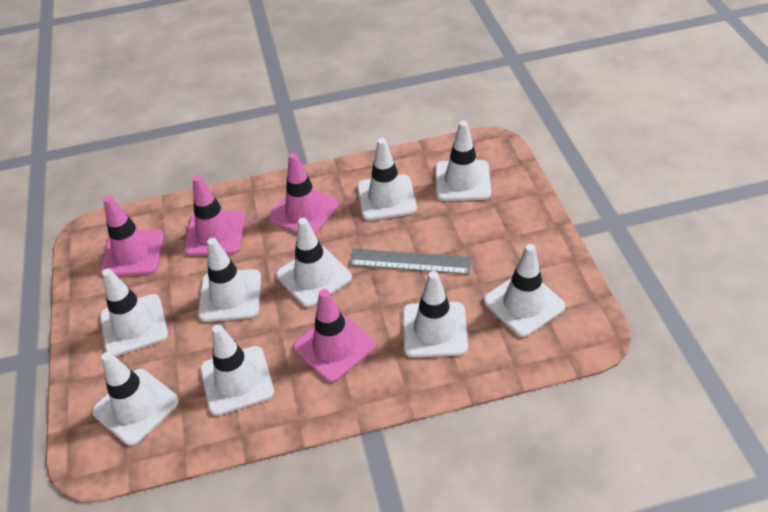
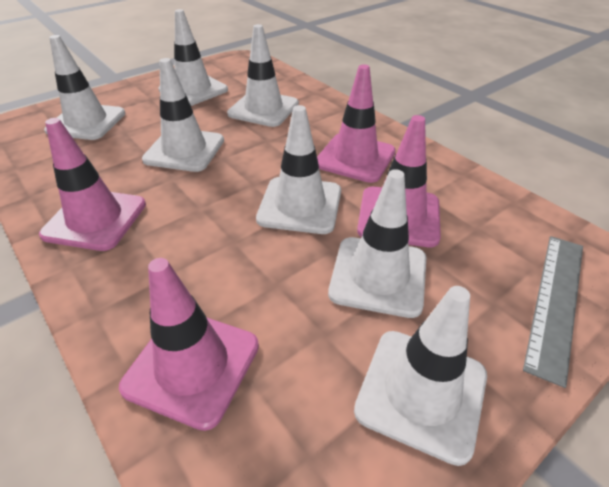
white traffic cone: [92,352,179,446] [100,268,168,357] [198,238,261,322] [200,324,274,416] [276,218,352,307] [357,138,417,221] [403,271,468,357] [435,121,491,201] [484,244,565,337] = 9 -> [44,35,126,140] [142,58,224,172] [158,9,228,106] [227,24,299,127] [256,105,341,234] [328,169,426,318] [354,286,487,466] = 7

